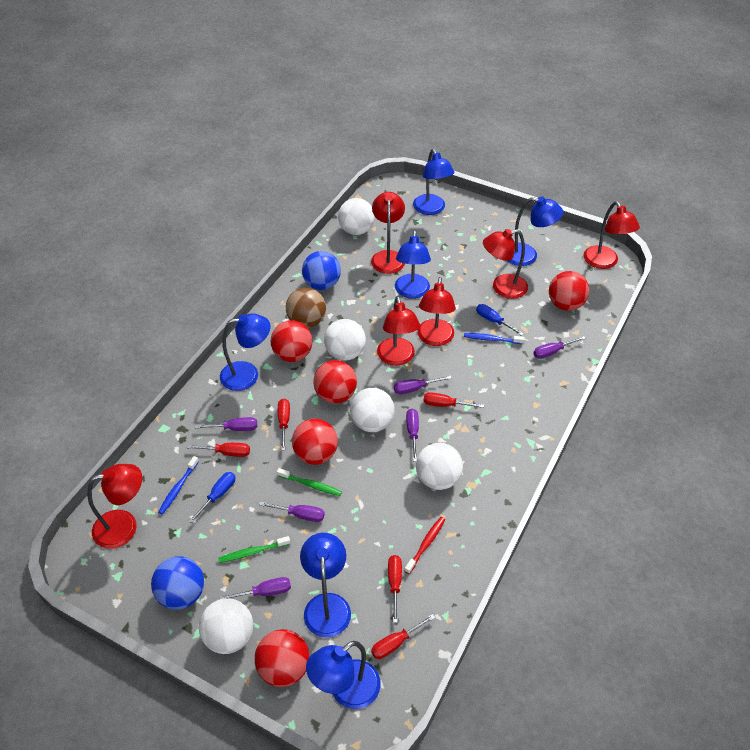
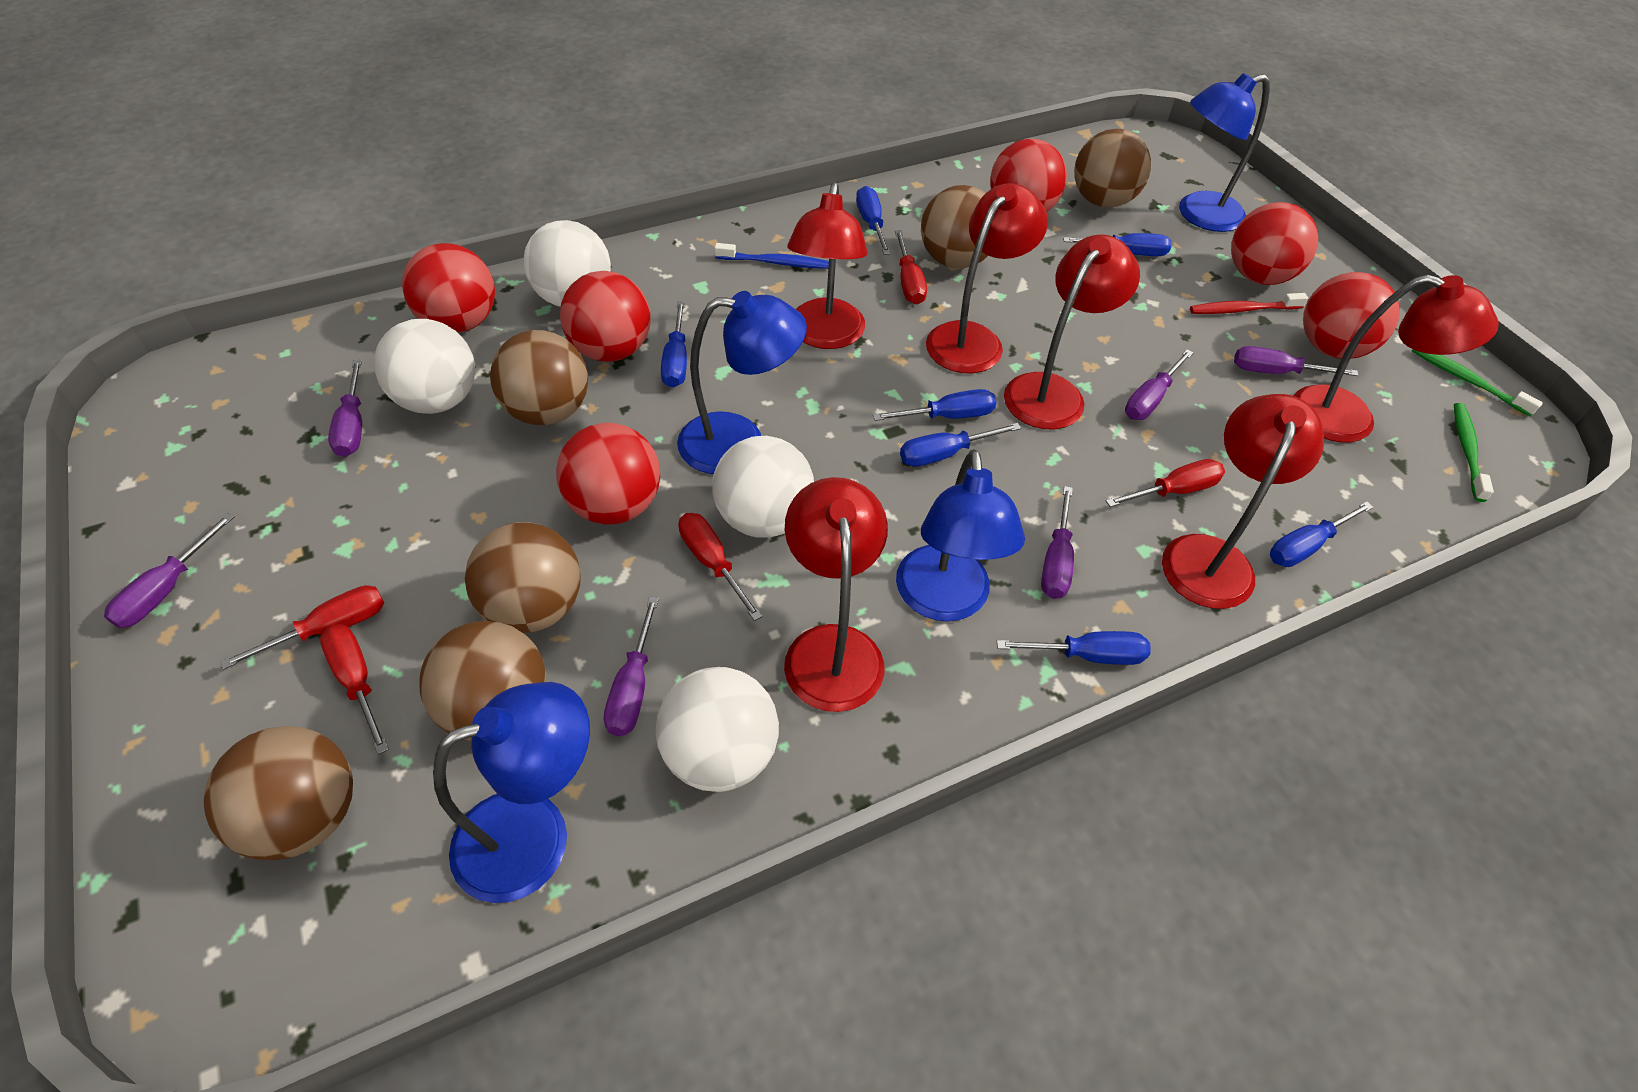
blue ball: [151,556,204,610] [302,251,341,290] = 2 -> none = 0
blue lamp: [220,313,271,391] [300,533,351,637] [306,641,380,709] [395,230,431,299] [413,149,454,215] [508,196,563,266] = 6 -> [433,682,590,903] [677,291,807,474] [896,449,1025,622] [1179,73,1270,232] = 4
blue screwdriver: [189,472,235,523] [476,304,524,336] = 2 -> [661,301,687,388] [856,186,891,255] [873,389,997,421] [900,423,1021,467] [997,631,1151,665] [1063,233,1172,256] [1270,502,1373,567] = 7
blue toothbrush: [158,456,199,515] [464,333,524,344] = 2 -> [715,243,829,269] = 1
brown ball: [286,288,326,328] = 1 -> [204,726,353,860] [420,621,546,741] [465,522,581,633] [490,330,588,425] [921,185,988,268] [1074,129,1151,208] = 6
red ball: [255,629,310,687] [271,320,312,362] [292,419,338,465] [313,360,357,404] [549,271,589,311] = 5 -> [402,243,495,333] [556,423,660,525] [560,271,650,362] [990,139,1067,212] [1231,202,1318,285] [1303,272,1400,359] = 6
white ball: [199,598,253,654] [324,319,366,361] [338,198,375,235] [350,388,395,432] [416,443,463,490] = 5 -> [374,319,475,414] [524,220,611,307] [656,667,779,792] [712,436,814,538] = 4

